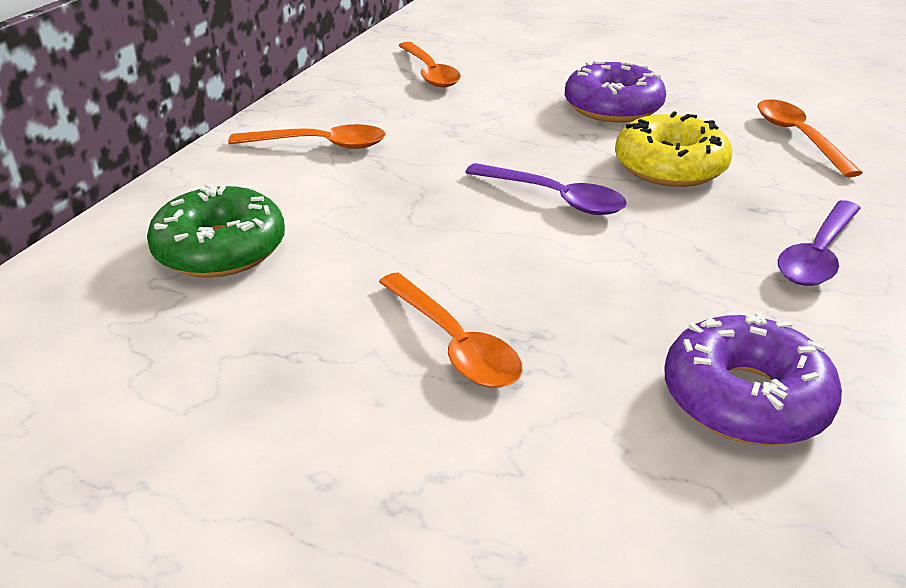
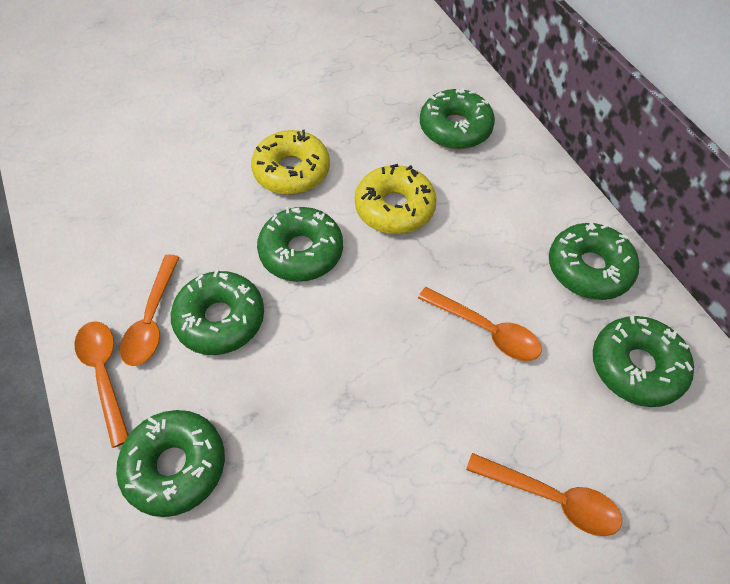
green donut: [147,183,285,278] = 1 -> [116,410,225,517] [171,270,264,355] [257,207,343,282] [420,88,495,149] [549,222,639,300] [593,316,694,407] = 6
purple donut: [565,60,666,123] [664,313,842,445] = 2 -> none = 0
purple spoon: [465,163,627,215] [778,200,861,286] = 2 -> none = 0
yellow donut: [615,111,732,187] = 1 -> [251,130,330,195] [355,164,437,234] = 2

